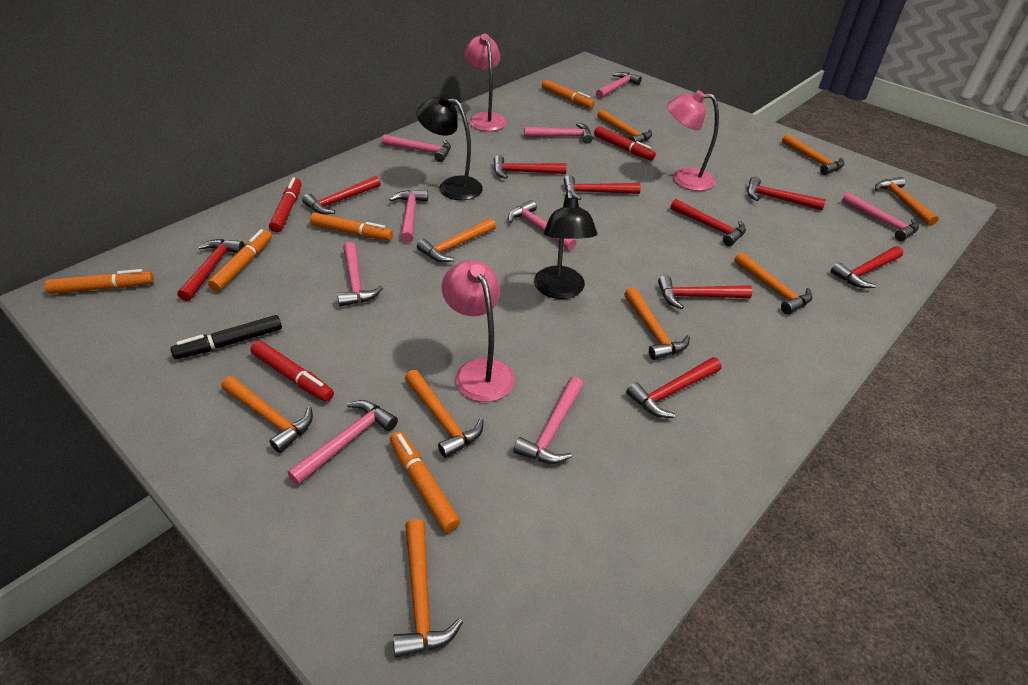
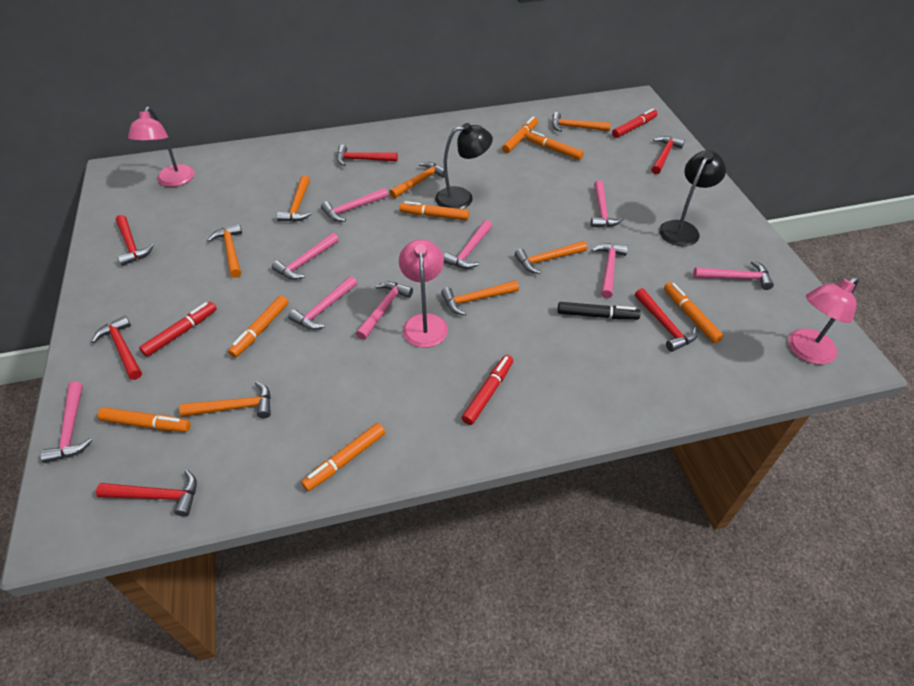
orange hammer: [221,376,313,453] [393,519,463,658] [405,370,484,458] [417,218,496,262] [597,109,652,143] [624,287,690,360] [734,252,812,314] [782,134,844,175] [875,177,939,226] = 9 -> [179,381,271,418] [207,224,242,278] [277,176,312,222] [389,162,445,198] [441,280,519,316] [515,241,587,274] [552,112,611,132] = 7
orange marker: [45,269,154,294] [208,229,272,291] [310,213,393,240] [390,431,460,533] [542,80,595,109] = 5 -> [97,407,191,432] [228,296,288,358] [301,423,385,491] [399,201,469,220] [502,116,538,153] [526,131,584,160] [664,282,723,343] = 7
red hammer: [177,239,245,301] [302,176,381,215] [494,155,566,179] [564,175,641,200] [626,357,721,418] [658,275,752,309] [670,199,746,246] [747,176,826,210] [831,246,903,288] = 9 -> [91,316,142,380] [96,470,197,517] [116,215,154,266] [336,145,398,166] [635,288,697,352] [651,136,685,174] = 6

